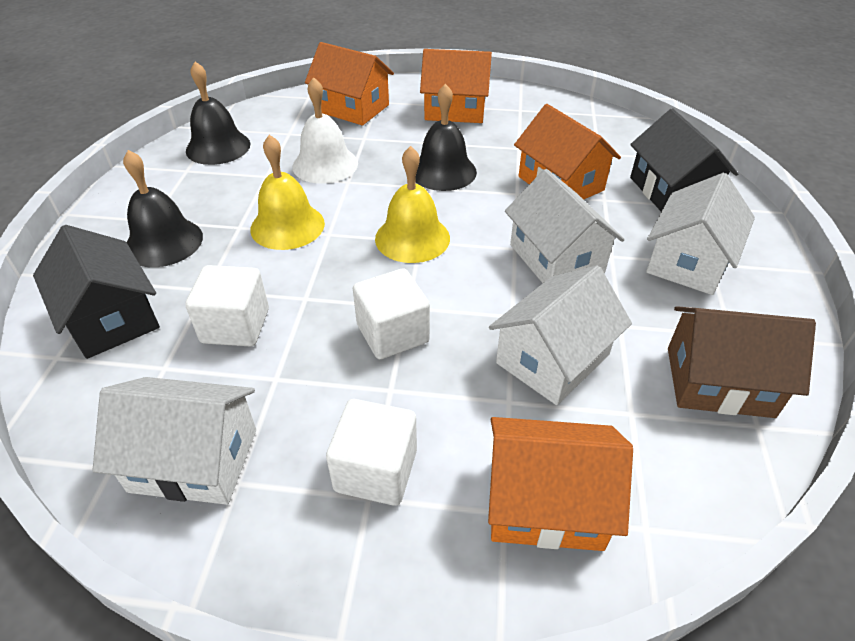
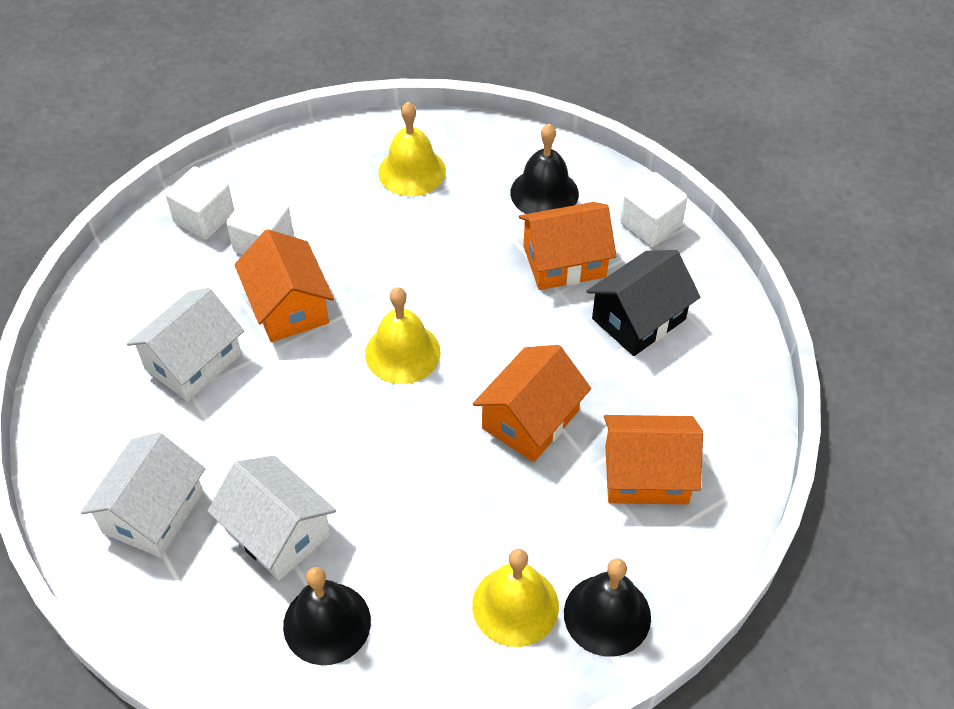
black house: [33,225,160,359] [630,109,738,212] = 2 -> [587,250,700,356] = 1
brown house: [668,306,816,418] = 1 -> none = 0
white bell: [292,77,358,184] = 1 -> none = 0
white house: [92,377,256,505] [489,265,632,405] [505,169,625,283] [646,173,755,295] = 4 -> [80,432,205,558] [126,288,244,401] [208,455,336,580] = 3
yellow bell: [250,135,325,250] [375,146,450,263] = 2 -> [365,287,441,384] [378,102,446,196] [472,549,559,647] = 3

